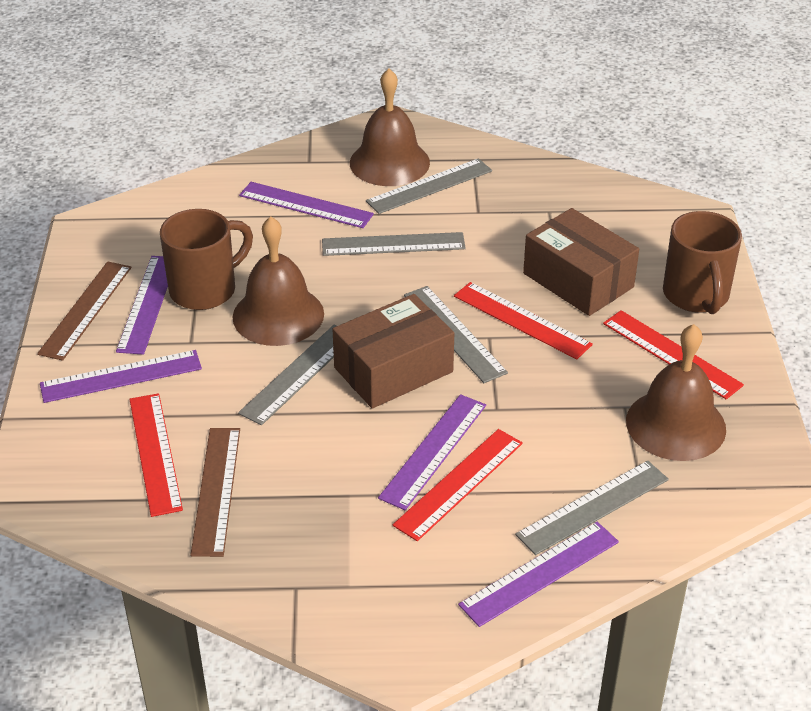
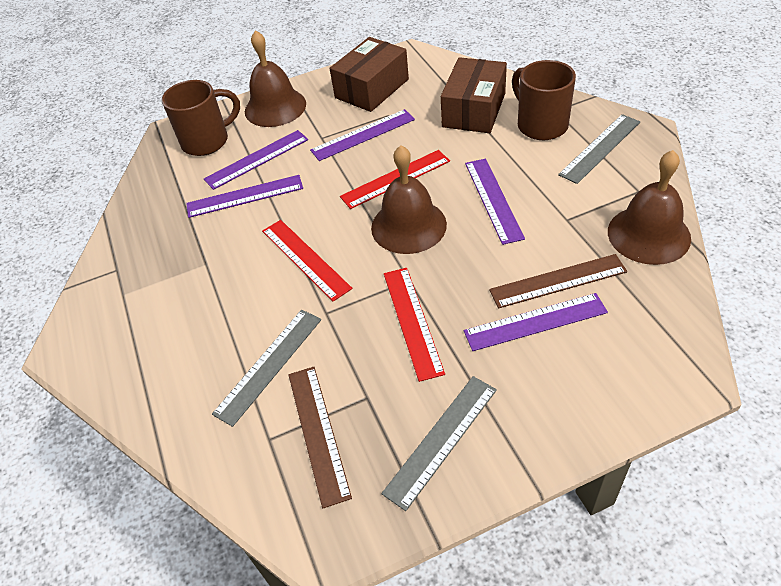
grey ruler: [238,325,337,425] [322,232,466,256] [366,158,492,214] [404,286,508,383] [515,460,669,555] = 5 -> [212,310,321,427] [381,376,497,511] [558,114,640,184] = 3
red ruler: [129,393,183,517] [393,429,523,541] [454,282,593,359] [603,310,744,399] = 4 -> [262,220,352,301] [340,150,450,209] [384,268,445,382] = 3

